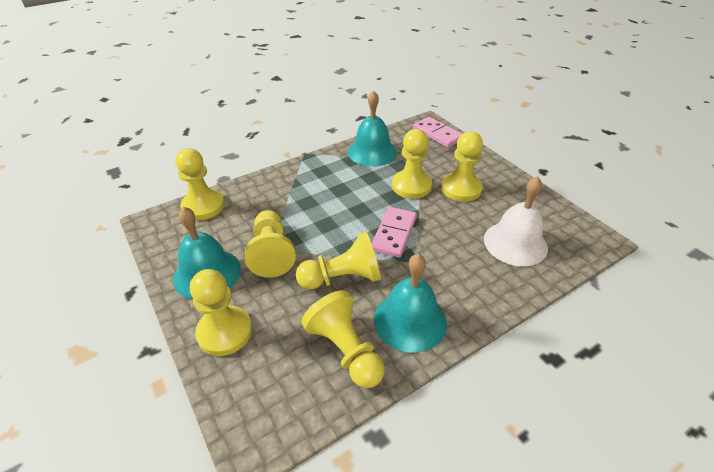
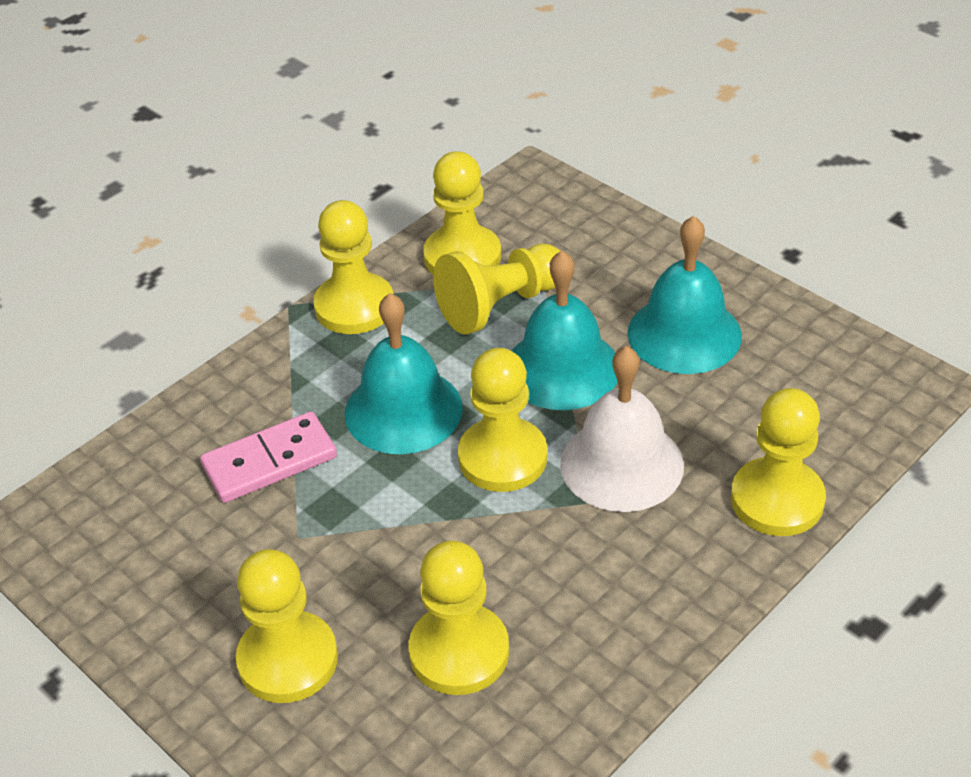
pink domino: [371,207,417,258] [413,117,462,148] = 2 -> [200,411,337,503] = 1

